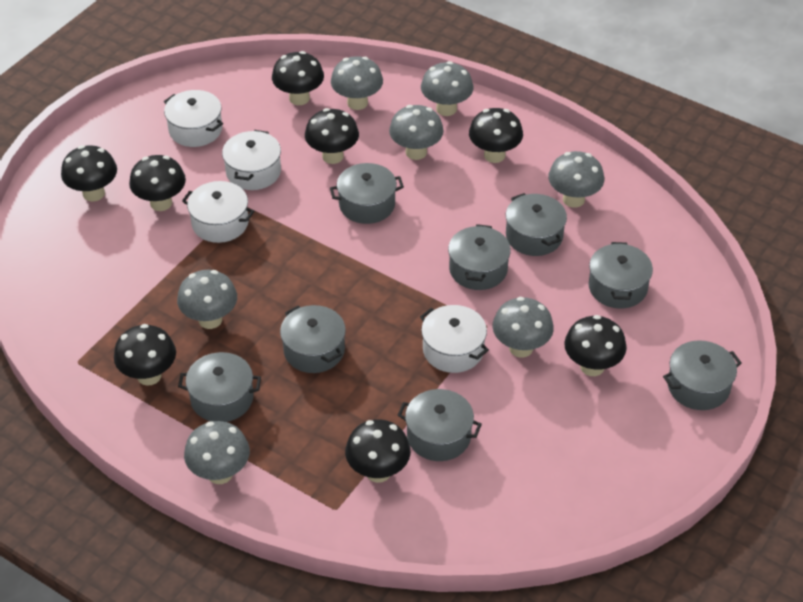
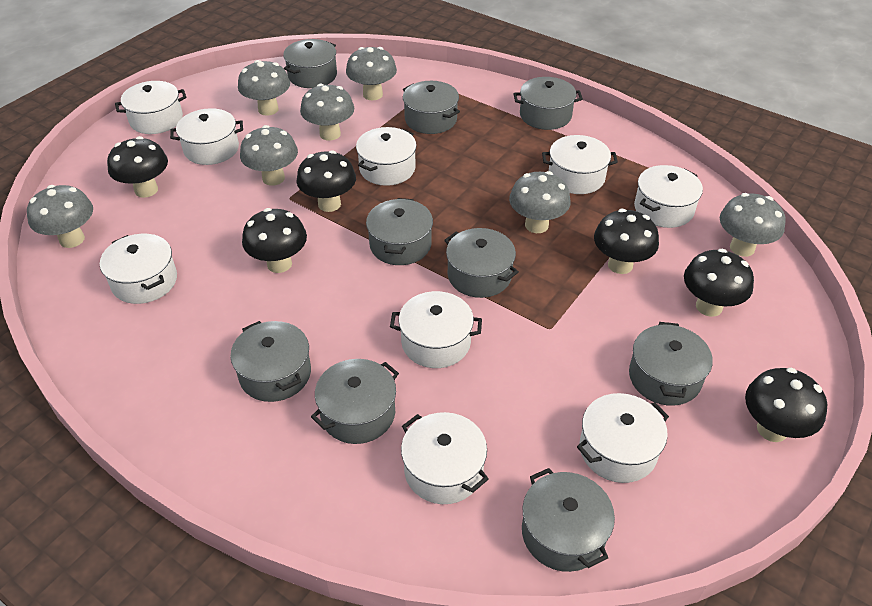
black mushroom: [61,145,117,202] [114,324,176,386] [129,155,186,211] [272,51,324,105] [305,108,359,164] [345,419,411,483] [469,108,523,163] [564,315,627,376] = 8 -> [107,136,168,198] [242,208,307,273] [297,150,356,212] [594,209,659,274] [684,249,754,317] [745,368,827,442] = 6
grey pot: [178,352,261,422] [280,305,346,373] [330,163,404,224] [398,389,482,461] [448,224,511,290] [506,193,567,256] [589,242,653,309] [663,340,742,410] = 8 -> [231,321,311,402] [283,39,337,88] [311,359,399,444] [366,198,433,265] [403,81,460,134] [444,228,519,298] [513,77,583,130] [522,468,615,572] [629,322,713,406] = 9
white pot: [164,90,223,147] [182,181,254,243] [222,130,281,190] [420,305,489,373] = 4 -> [100,234,177,304] [115,81,186,134] [170,108,243,165] [356,127,417,186] [390,291,482,368] [401,412,488,504] [542,135,618,194] [577,393,669,483] [634,165,703,228] = 9

